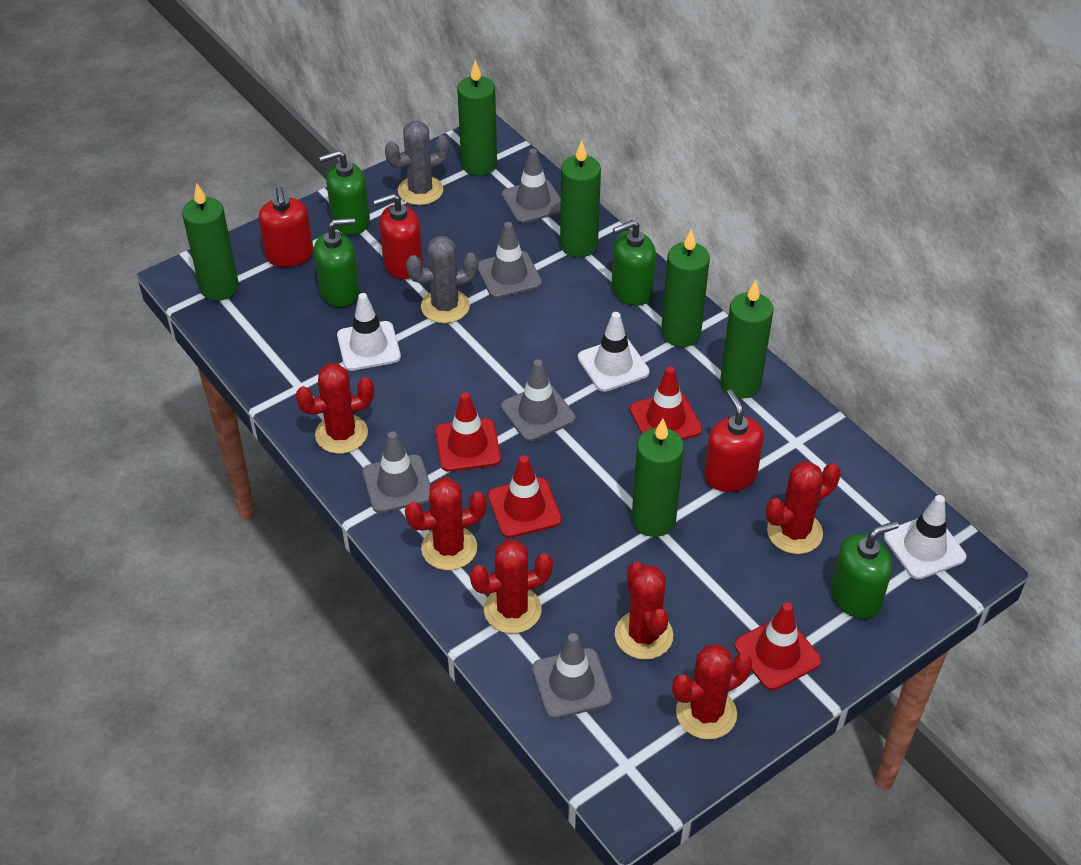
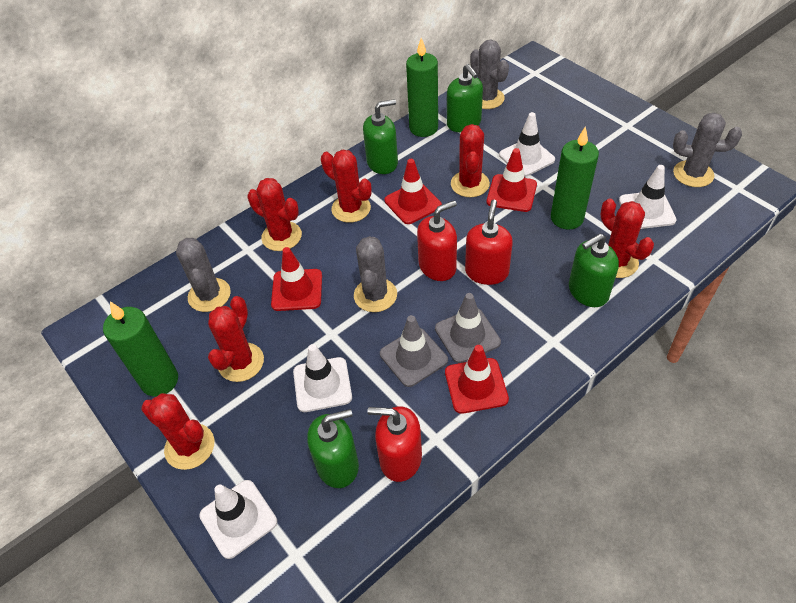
green candle: [182,183,239,301] [457,60,497,176] [560,141,601,257] [632,419,684,537] [661,229,710,347] [720,280,773,399] = 6 -> [103,302,178,397] [406,38,438,137] [551,126,599,230] = 3
grey cactus: [385,121,449,205] [406,236,479,324] = 2 -> [176,238,231,312] [354,236,397,312] [470,40,509,109] [673,113,742,187] = 4
grey traffic cone: [363,431,430,513] [478,222,542,298] [501,360,576,442] [502,149,561,223] [532,633,612,719] = 5 -> [380,315,448,387] [435,293,501,363] = 2
white traffic cone: [337,293,401,371] [578,312,650,392] [884,495,966,579] = 3 -> [199,480,277,559] [293,344,352,412] [499,112,555,177] [619,165,677,229] = 4

